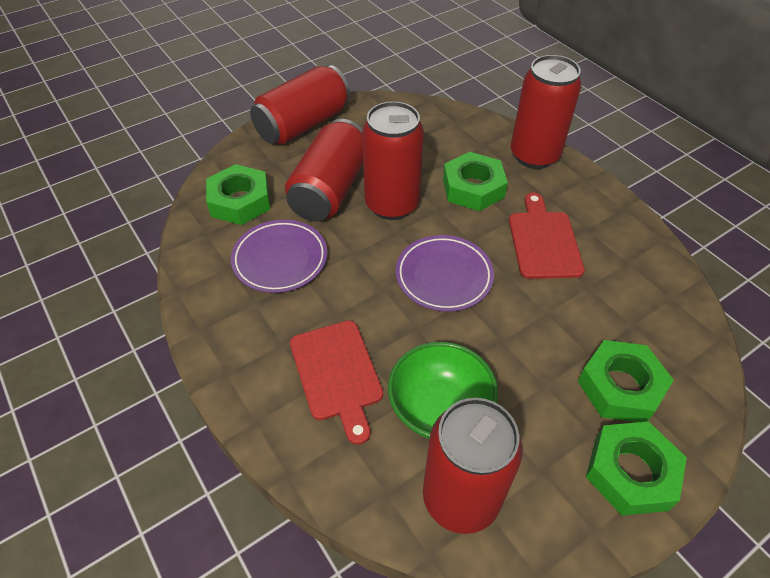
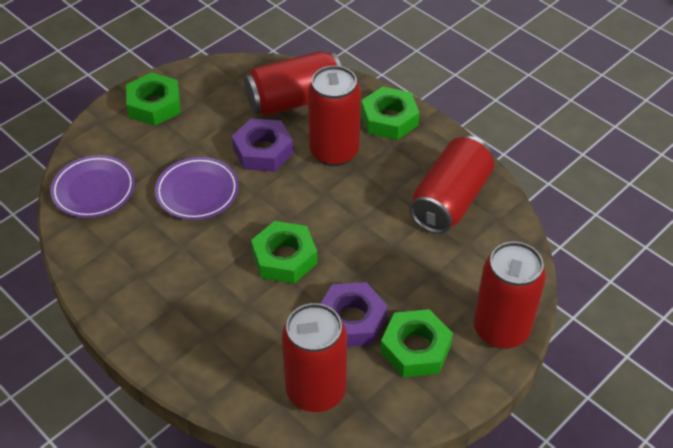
green bowl: [388,342,498,439] = 1 -> none = 0
purple nut: none = 0 -> [232,118,294,172] [321,282,388,347] = 2
red cutting board: [290,320,383,445] [509,193,585,279] = 2 -> none = 0

